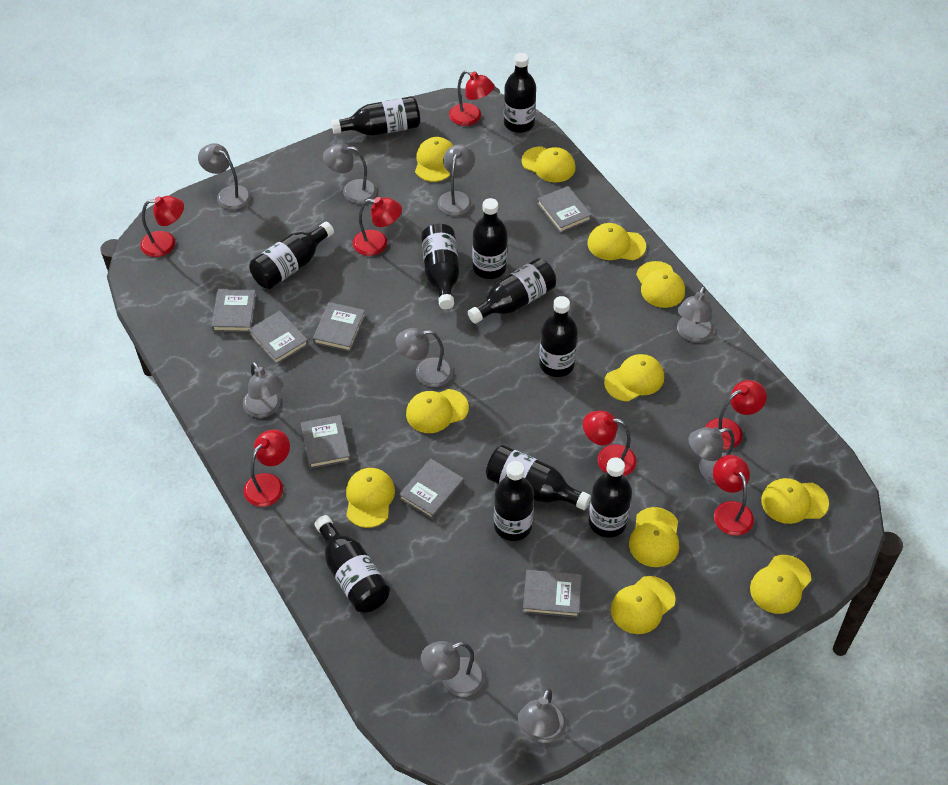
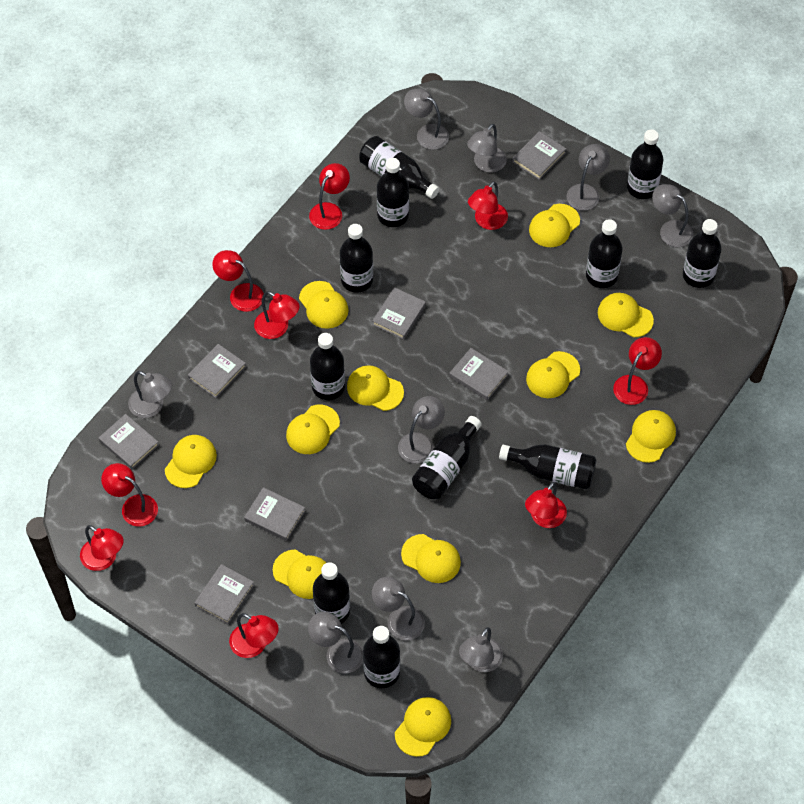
red lamp: [140,196,184,257] [244,430,290,507] [353,197,402,256] [449,70,495,126] [583,411,637,476] [706,380,767,450] [713,455,754,536] = 7 -> [80,525,124,571] [101,463,158,527] [212,250,264,312] [229,613,279,658] [254,291,300,339] [309,163,350,230] [468,181,508,230] [525,482,567,528] [613,337,662,405] = 9

